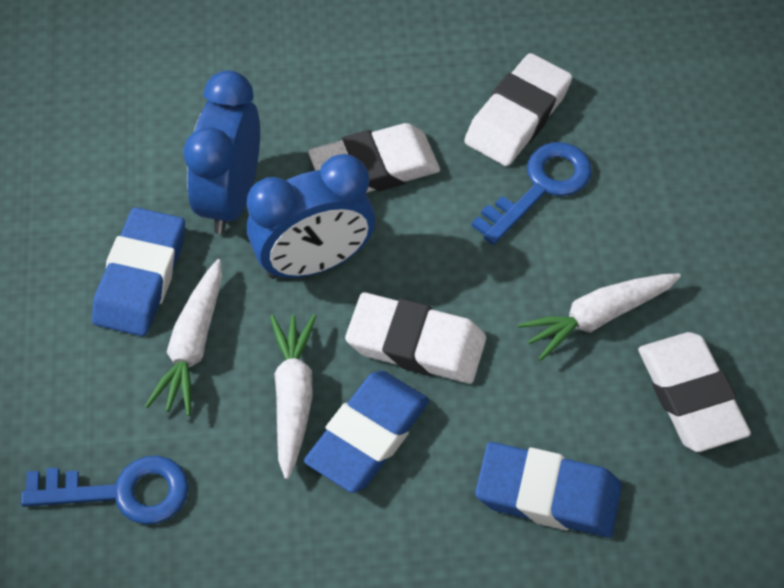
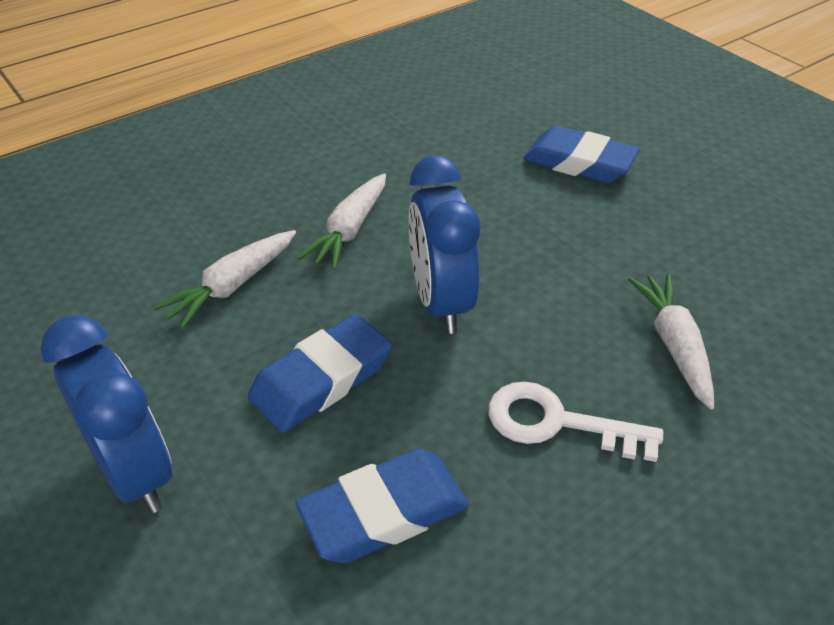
blue key: [21,456,189,525] [471,142,592,245] = 2 -> none = 0
white eraser: [308,123,440,193] [345,293,486,384] [464,53,572,166] [638,332,751,452] = 4 -> none = 0
white key: none = 0 -> [488,382,663,462] = 1

